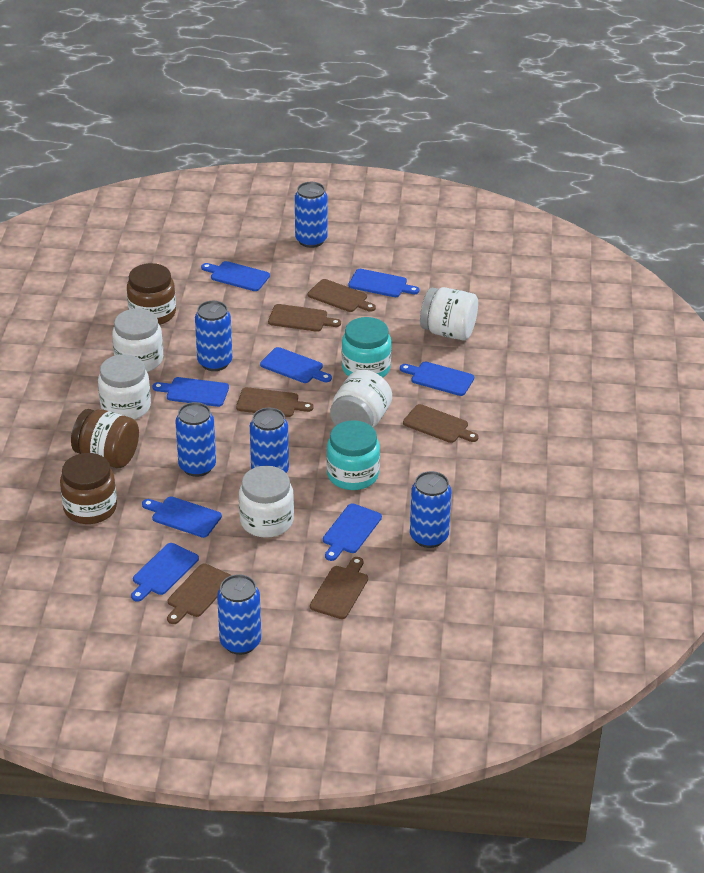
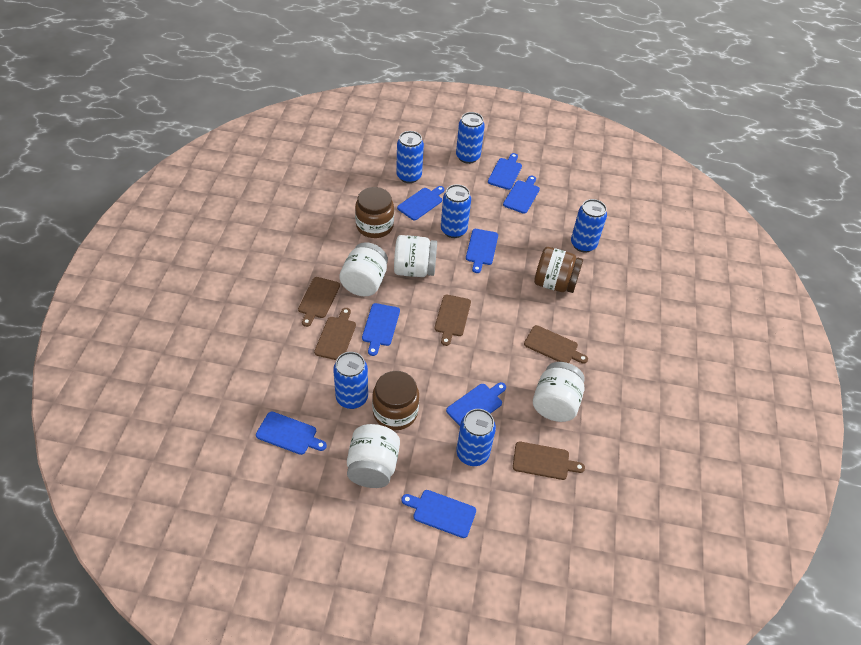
brown cutting board: [167,564,231,624] [236,387,314,417] [268,304,341,332] [308,279,376,312] [310,557,368,619] [403,404,479,443] = 6 -> [298,277,340,327] [314,308,356,360] [435,294,471,346] [513,441,585,480] [524,325,588,364] = 5
turquoise jar: [327,420,380,490] [342,317,391,377] = 2 -> none = 0
white jar: [98,354,151,420] [112,309,163,372] [239,466,294,538] [330,370,392,428] [420,287,478,340] = 5 -> [339,242,388,296] [347,424,400,488] [394,235,437,277] [533,362,585,422] = 4

